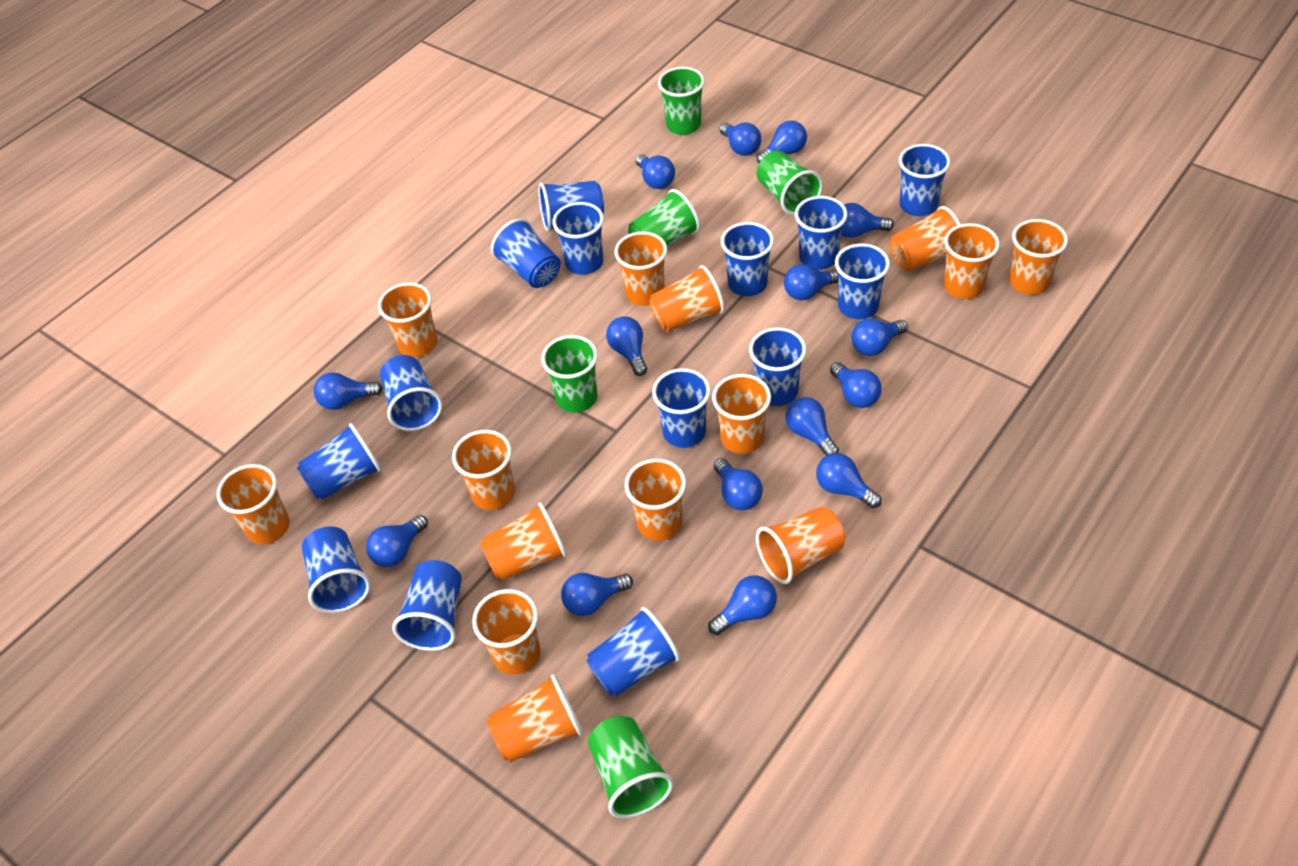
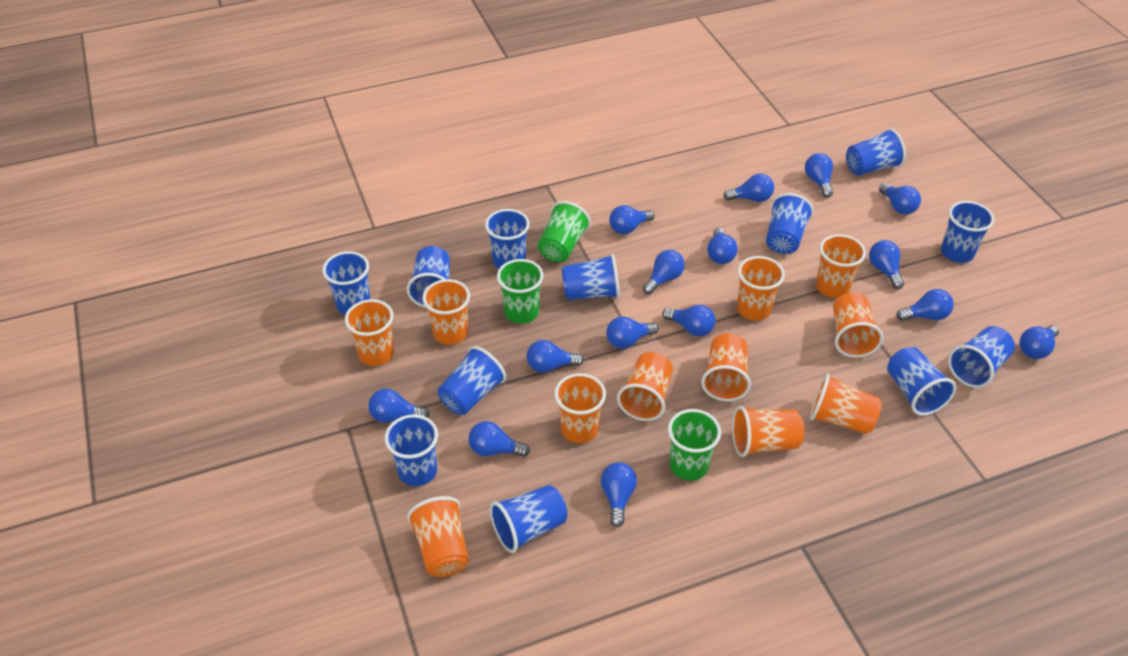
blue cup: [297,423,382,500] [302,526,370,613] [380,355,442,431] [392,560,462,651] [491,218,561,288] [538,181,604,232] [553,202,604,275] [586,607,680,697] [652,368,711,448] [721,222,774,296] [749,327,807,406] [795,196,848,270] [835,243,890,319] [899,144,950,216] = 14 -> [322,251,370,315] [385,414,438,486] [407,246,450,308] [438,346,506,415] [485,209,530,269] [490,485,567,553] [562,254,620,300] [766,193,814,254] [846,128,906,176] [887,347,956,416] [941,201,994,263] [948,326,1015,388] = 12
green cup: [541,335,598,413] [588,716,674,818] [628,189,700,246] [658,67,705,135] [756,150,823,215] = 5 -> [497,259,543,324] [538,201,591,262] [668,409,721,481] = 3
orange cup: [217,464,290,544] [378,283,437,357] [452,430,515,510] [472,589,540,675] [480,502,567,581] [487,674,583,762] [615,231,667,306] [625,459,686,541] [649,265,725,332] [712,374,771,454] [756,507,845,584] [890,206,961,271] [944,223,1000,299] [1009,219,1068,295] = 14 -> [345,299,394,366] [407,496,469,577] [422,279,470,345] [554,373,606,443] [617,352,673,421] [701,333,751,401] [732,406,804,457] [737,256,785,321] [810,373,882,434] [816,234,866,298] [833,292,883,358] = 11

